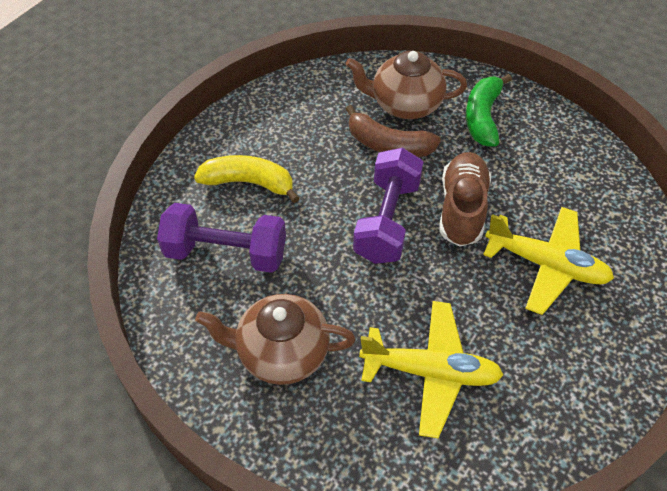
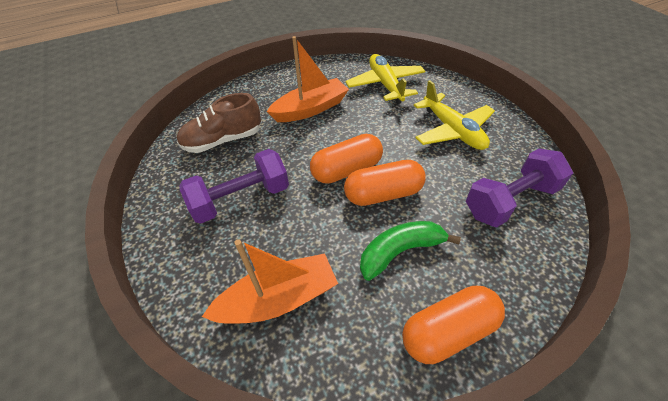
brown banana: [346,105,441,157] = 1 -> none = 0
brown teapot: [195,294,356,385] [346,51,467,119] = 2 -> none = 0
orange boat: none = 0 -> [202,239,338,324] [267,36,349,122] = 2
orange capsule: none = 0 -> [310,134,383,184] [344,160,426,206] [402,286,505,364] = 3
yellow banana: [194,155,299,203] = 1 -> none = 0

